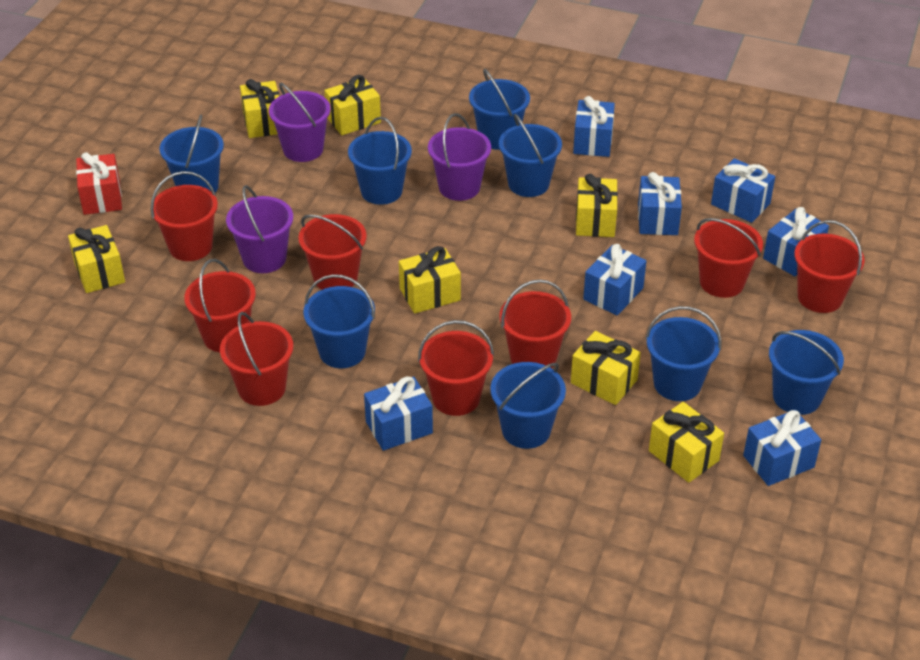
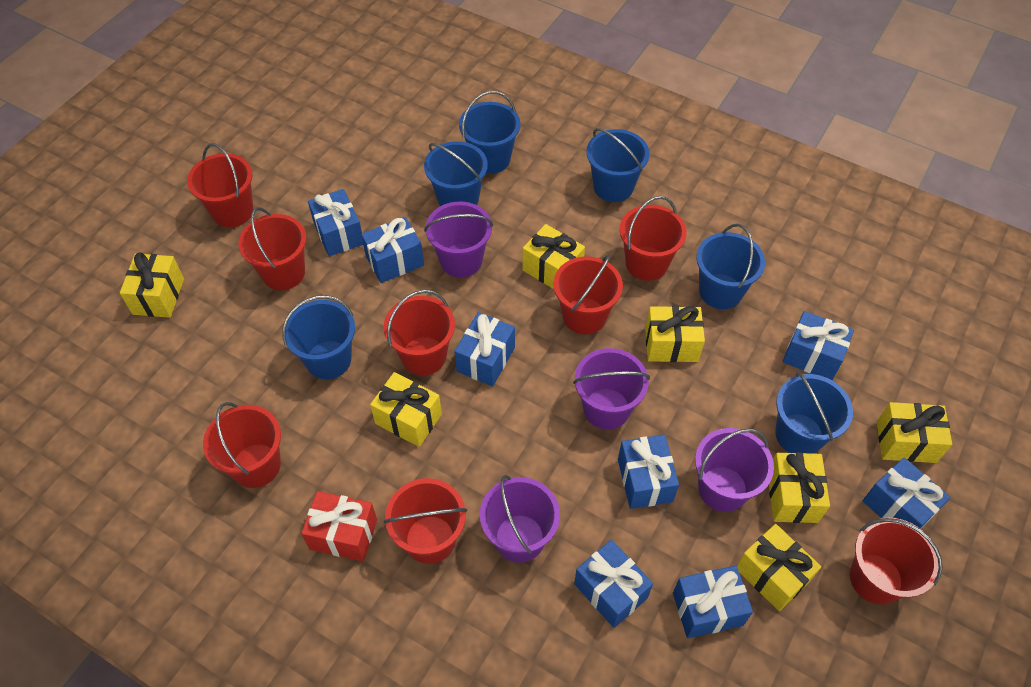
blue bucket: [160,114,224,193] [303,274,375,368] [348,117,412,205] [469,69,530,150] [490,362,566,449] [499,114,562,197] [646,306,722,401] [769,330,844,415] = 8 -> [282,295,355,379] [424,141,488,206] [459,91,521,174] [586,128,650,202] [696,224,765,309] [775,371,853,454] = 6
blue gift: [364,377,433,451] [573,96,615,157] [583,244,646,316] [638,172,682,235] [711,158,775,223] [743,410,821,486] [763,207,829,276] = 7 -> [308,189,363,256] [361,217,424,283] [454,312,515,386] [574,540,653,628] [618,435,679,509] [673,566,753,638] [783,311,854,380] [863,457,951,529] = 8
purple bucket: [226,185,293,273] [269,83,331,162] [428,113,491,201] = 3 -> [424,202,493,277] [480,475,560,563] [573,348,650,430] [695,428,774,512] = 4

